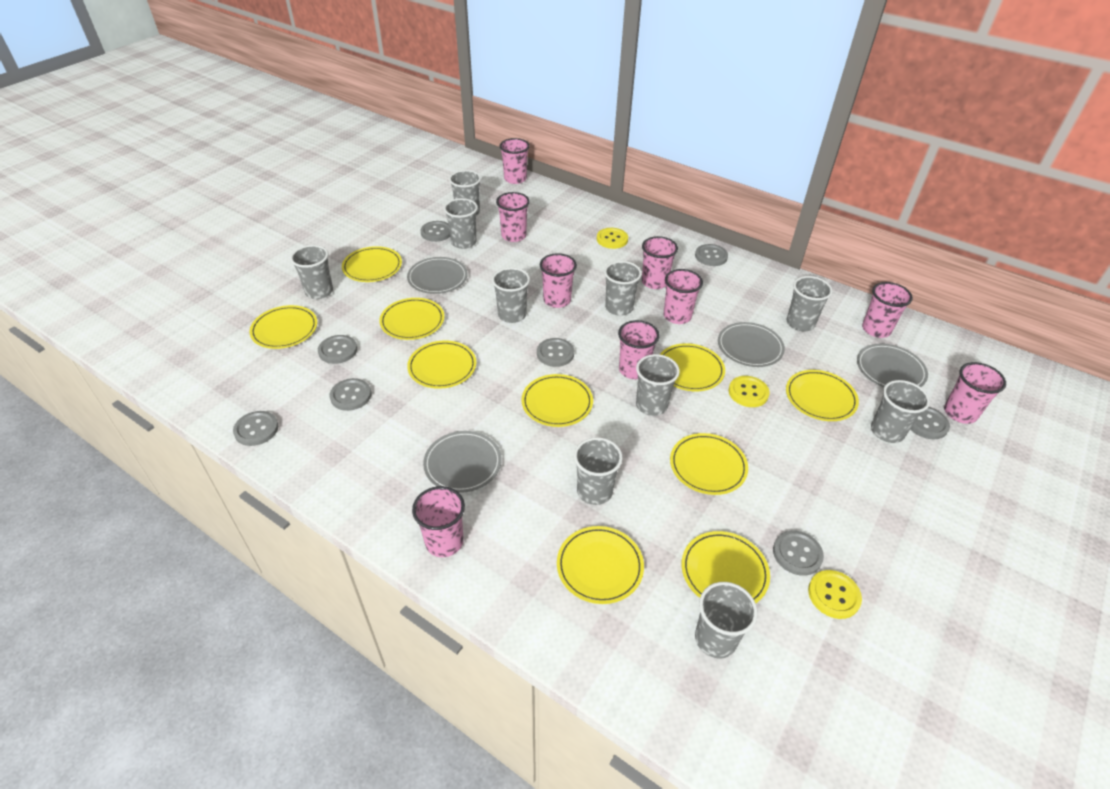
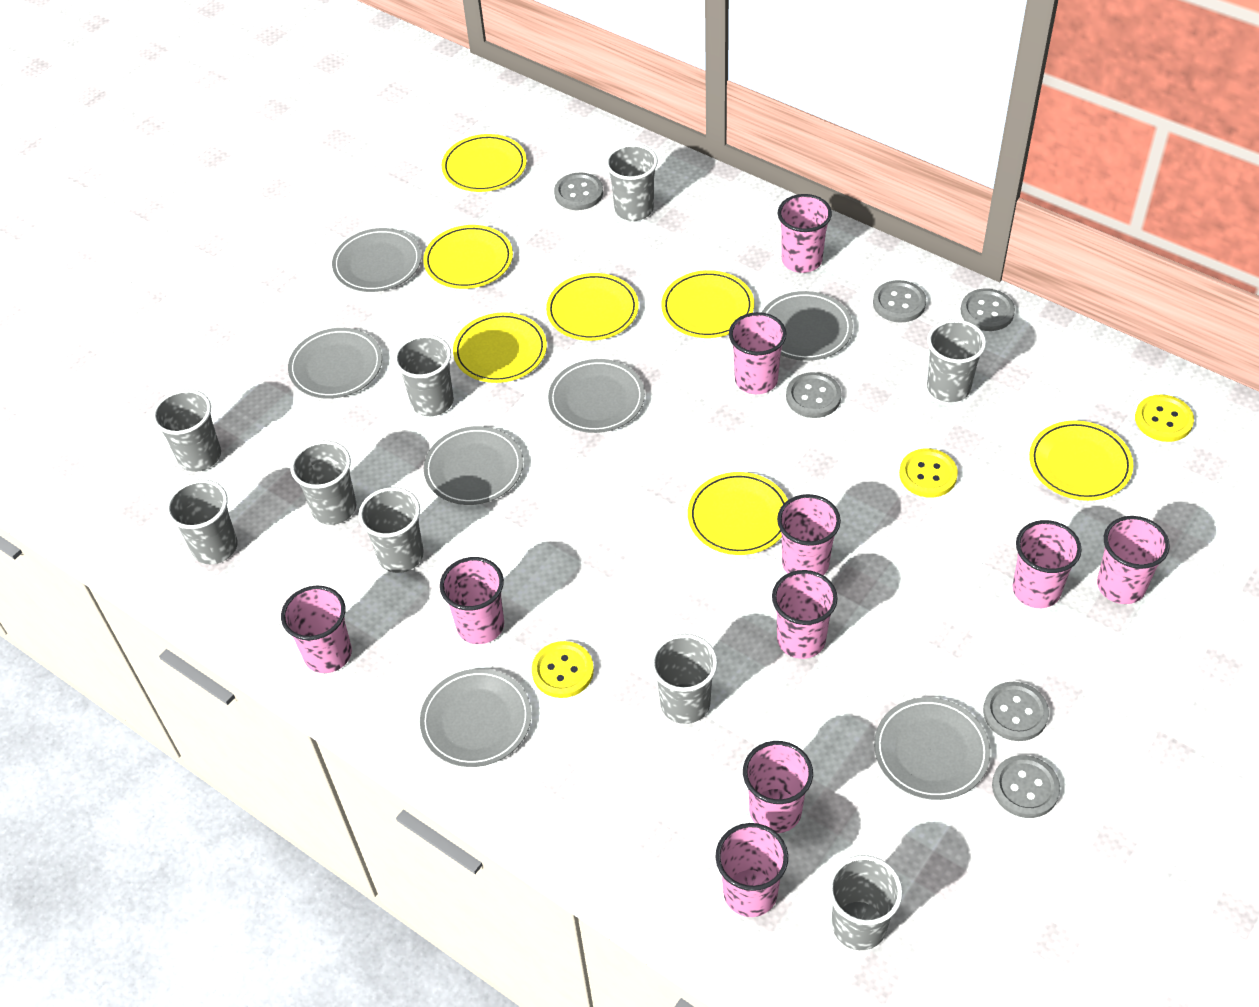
grey button: [233,411,278,446] [318,335,357,364] [330,378,371,411] [421,221,450,242] [537,338,574,367] [695,244,728,266] [773,530,824,576] [910,407,950,439] = 8 -> [554,172,603,210] [786,372,842,418] [873,280,926,323] [961,288,1015,331] [983,682,1049,741] [992,755,1060,818] = 6
grey cup: [290,245,333,299] [444,198,478,249] [449,170,481,216] [492,267,530,323] [574,437,623,505] [604,261,642,316] [636,354,680,416] [695,582,758,659] [787,276,833,331] [871,380,930,443] = 10 -> [152,389,221,472] [166,480,237,564] [291,441,356,525] [358,487,424,573] [394,335,454,416] [606,144,658,221] [651,634,718,724] [828,855,903,950] [927,320,986,402] = 9
grey plate: [407,257,468,294] [423,431,502,493] [718,322,785,367] [857,344,928,387] = 4 -> [288,328,382,399] [332,228,422,292] [420,668,531,767] [424,426,523,505] [548,359,645,433] [762,291,853,361] [874,697,991,800] = 7
pink cup: [412,486,465,557] [496,192,530,242] [500,138,530,184] [540,253,577,308] [618,320,660,379] [642,236,678,289] [664,269,703,324] [862,282,913,338] [944,362,1006,424] = 9 -> [281,586,352,673] [440,557,504,644] [715,823,788,917] [729,312,786,394] [743,741,813,833] [772,570,838,659] [777,494,841,575] [778,194,832,273] [1012,520,1082,608] [1097,516,1170,604] = 10
yellow plate: [249,305,317,349] [342,246,402,282] [379,298,445,340] [407,340,476,389] [521,374,593,427] [557,526,644,604] [660,343,725,391] [670,433,748,495] [682,531,770,603] [786,370,859,421] = 10 -> [423,225,513,289] [442,134,527,192] [453,312,547,383] [546,273,639,341] [661,270,754,338] [688,472,788,555] [1029,421,1133,501] = 7

